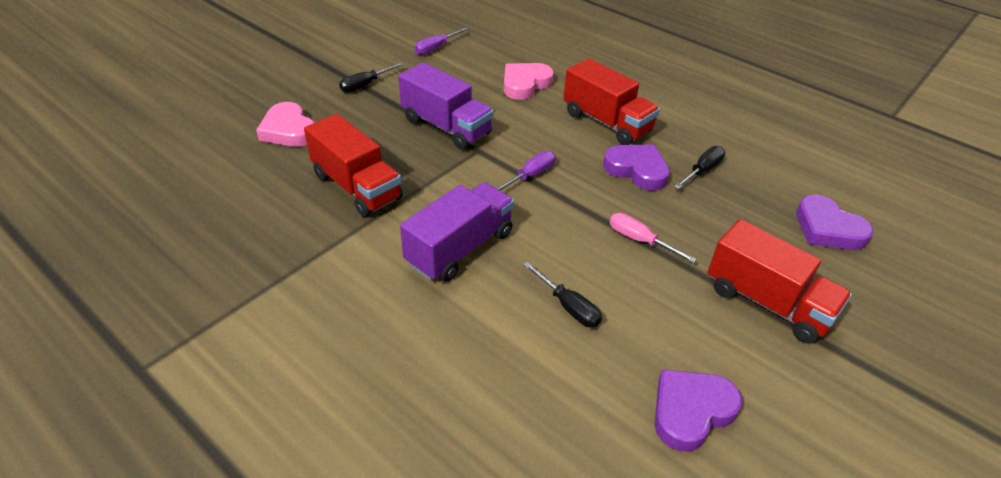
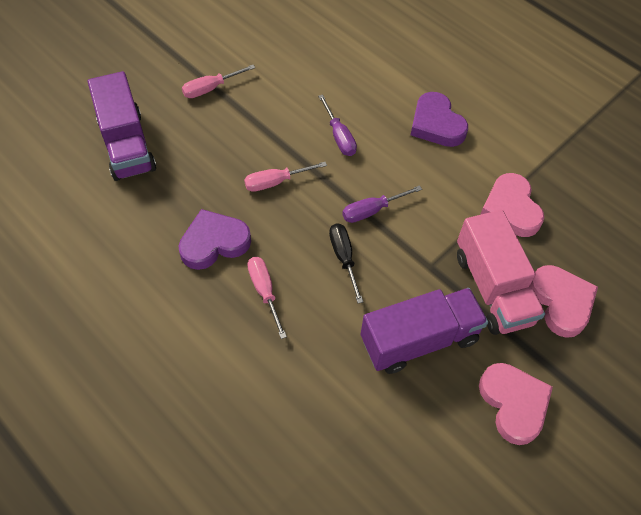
black screwdriver: [339,62,404,92] [523,262,602,327] [674,146,725,189] = 3 -> [329,223,363,303] = 1
pink heart: [256,102,314,147] [504,63,554,100] = 2 -> [479,363,553,445] [480,173,545,237] [529,265,598,338] = 3
pink screwdriver: [610,213,697,263] = 1 -> [182,65,255,98] [244,162,327,192] [247,257,287,339] = 3
pink truck: none = 0 -> [457,210,545,335] = 1
purple heart: [603,144,670,191] [655,369,742,451] [796,195,873,250] = 3 -> [178,209,251,270] [411,92,468,147] = 2
red truck: [304,114,403,217] [563,58,660,145] [707,219,852,344] = 3 -> none = 0

